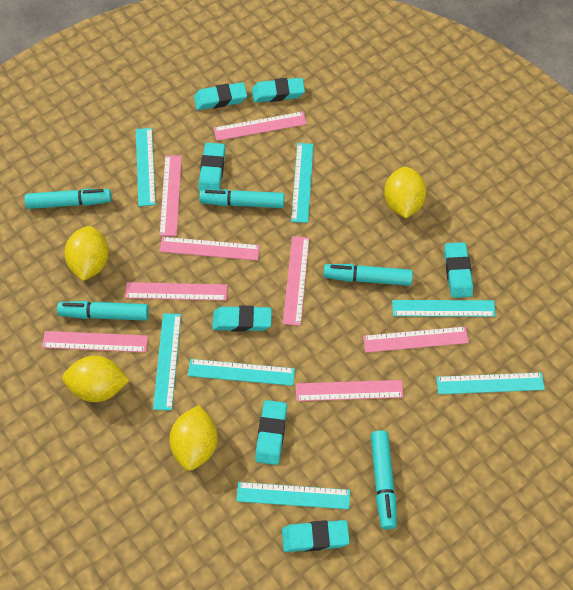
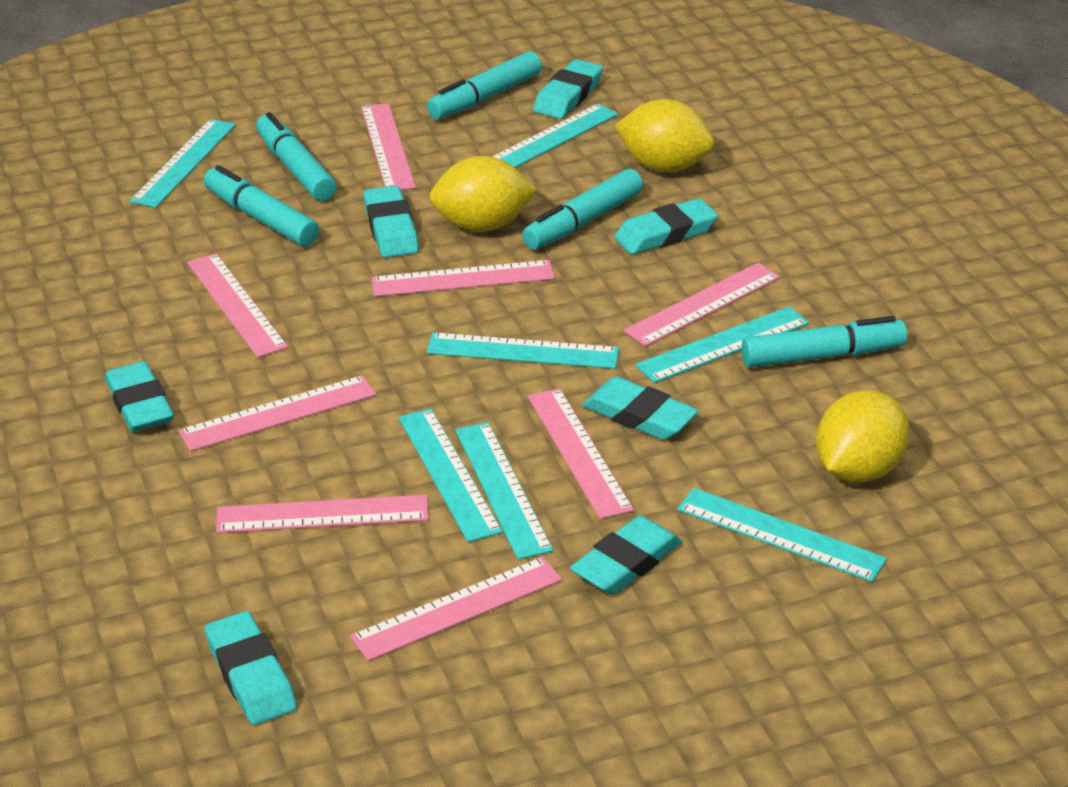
yellow lemon: [62,356,130,402] [64,226,109,281] [169,405,218,471] [384,167,427,218] = 4 -> [429,156,538,232] [615,99,715,172] [816,390,910,483] = 3

